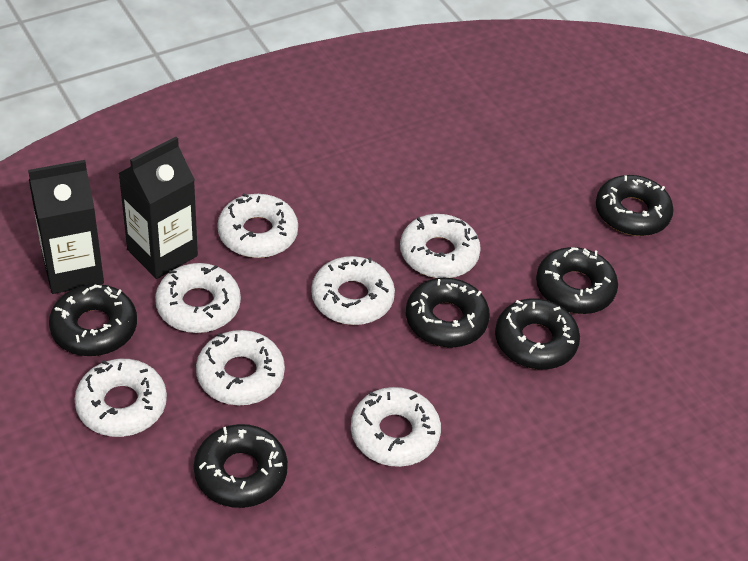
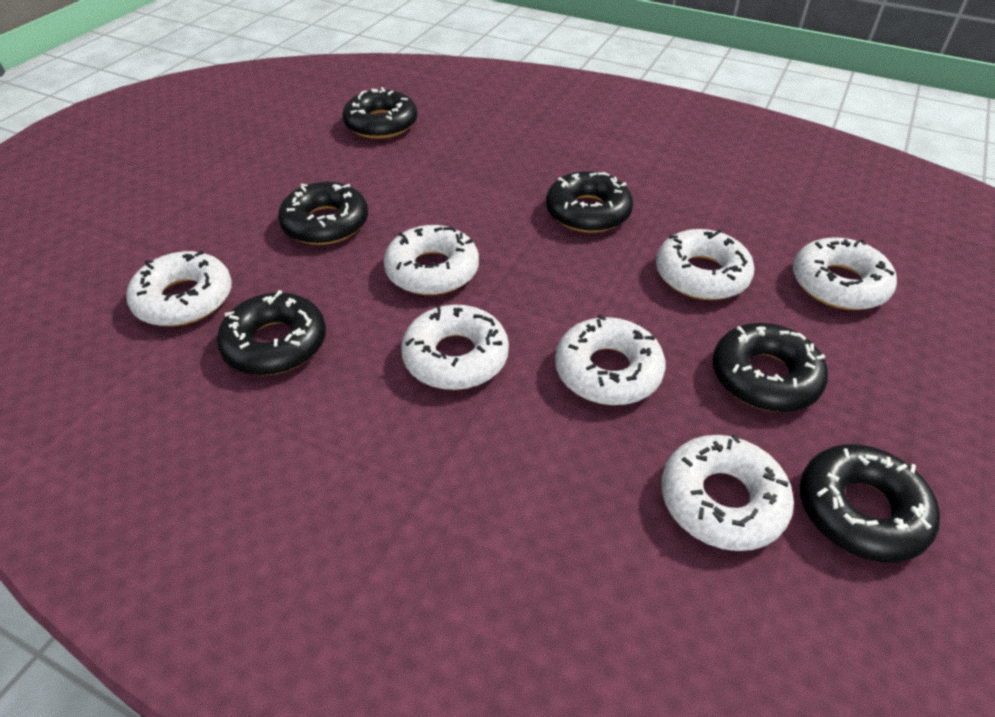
black carton: [28,160,104,294] [119,137,198,279] = 2 -> none = 0

